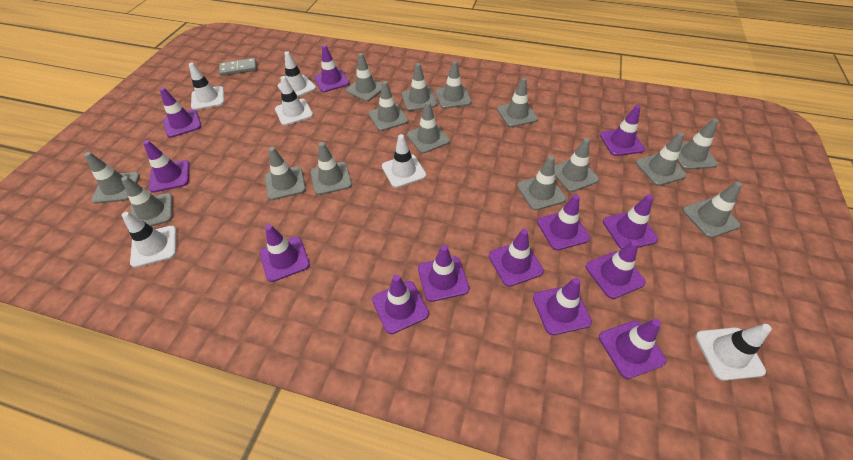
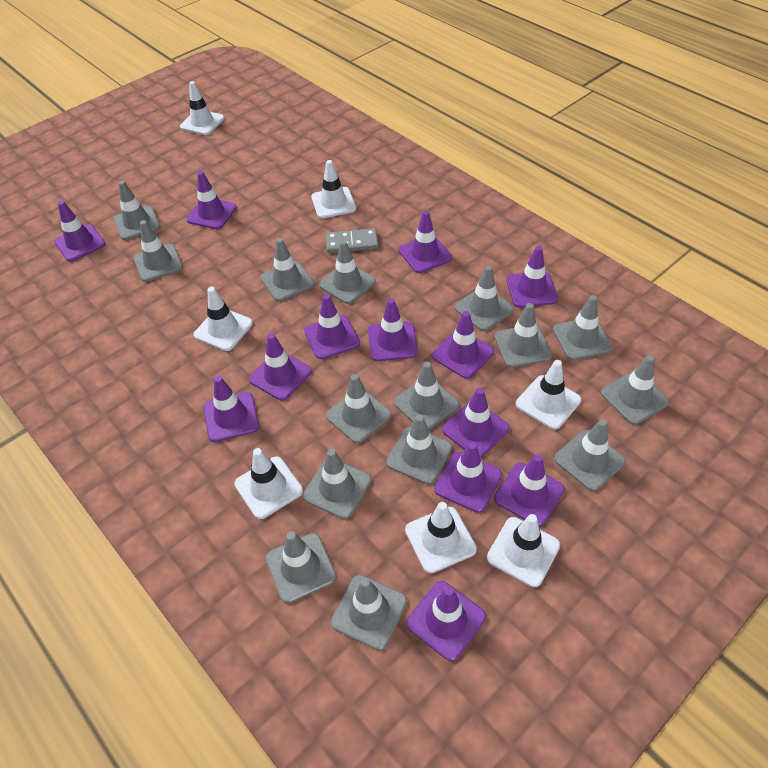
white traffic cone: [122,212,177,268] [189,63,224,110] [275,76,313,126] [278,51,316,97] [382,134,426,188] [695,324,772,381] = 6 -> [180,81,224,135] [194,287,253,351] [234,448,303,519] [311,160,356,218] [405,502,477,573] [487,514,560,587] [516,360,581,430] = 7

